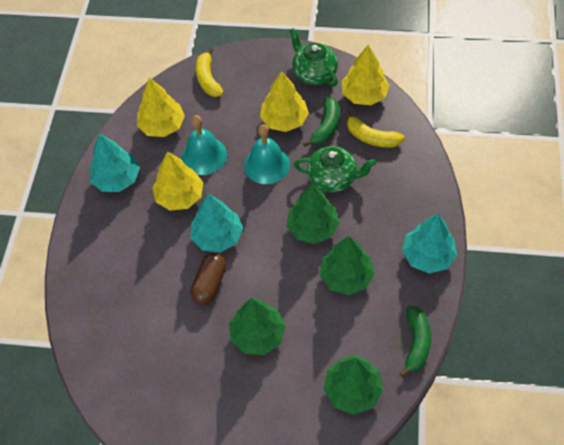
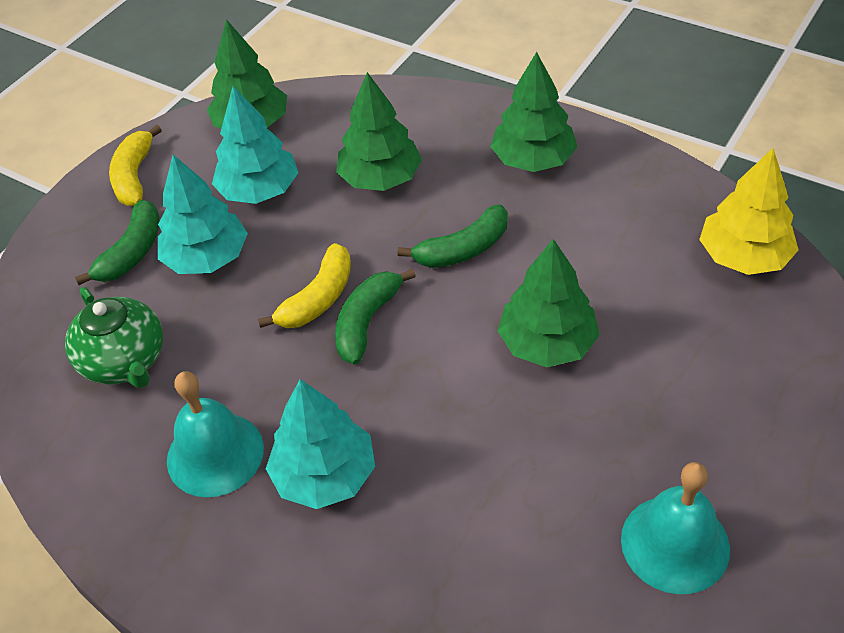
brown capsule: [190,253,226,305] = 1 -> none = 0
green banana: [303,97,340,147] [399,306,431,378] = 2 -> [75,200,160,285] [335,269,416,365] [397,204,508,268] = 3
green teapot: [289,28,338,87] [294,146,377,192] = 2 -> [65,287,163,388] = 1
yellow tree: [137,78,185,137] [152,151,204,211] [260,71,309,132] [342,45,390,105] = 4 -> [699,148,798,275] = 1

